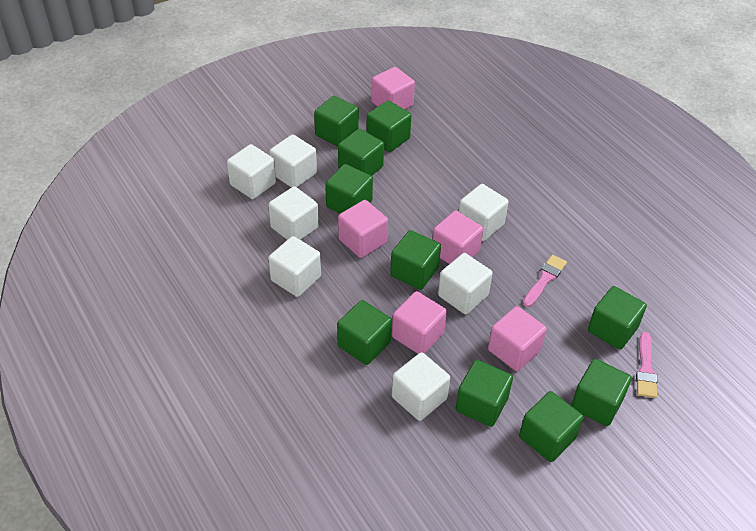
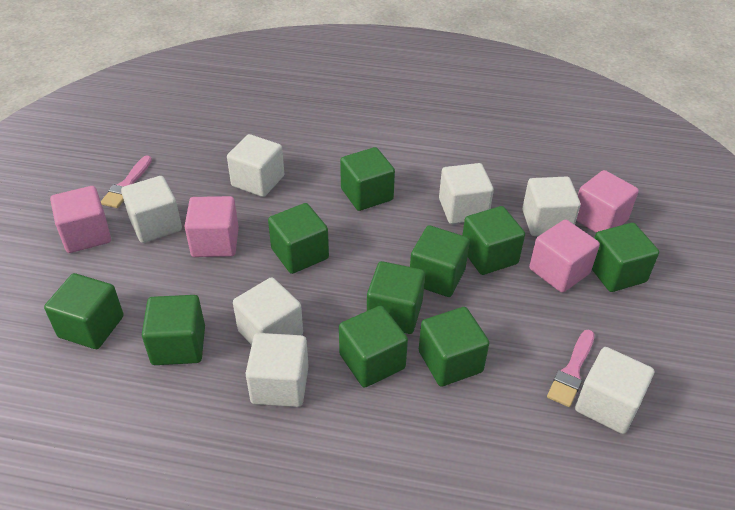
pink cube: [338,200,388,258] [371,67,415,109] [392,291,447,354] [432,210,483,264] [488,306,547,371] = 5 -> [50,186,111,253] [184,196,239,257] [529,219,600,293] [576,170,639,233] = 4

